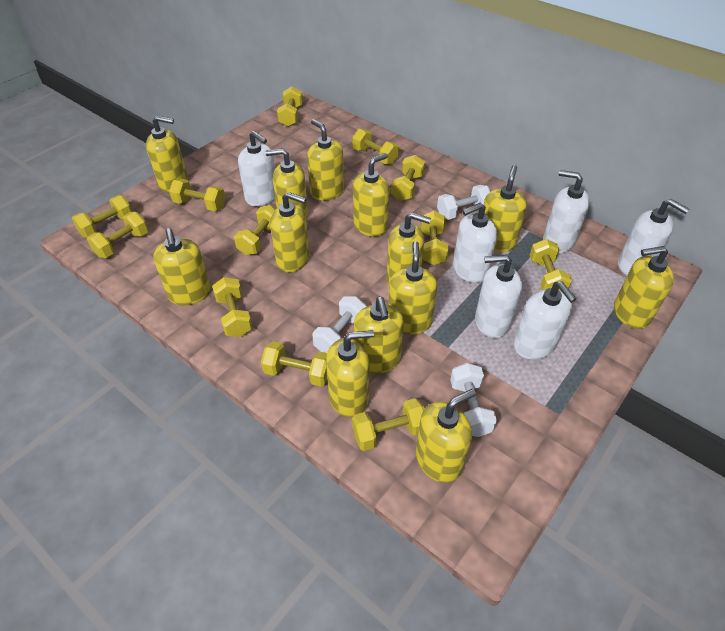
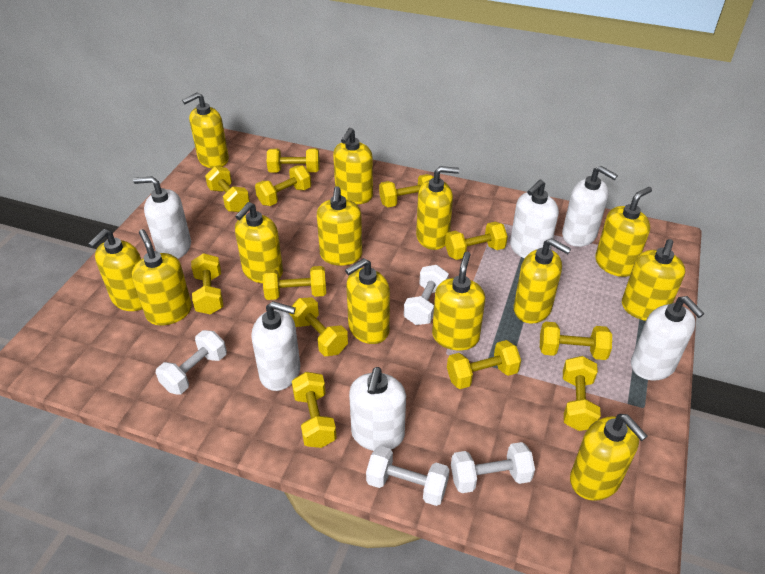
white dumbbell: [312,296,367,353] [437,185,490,220] [450,363,497,437] = 3 -> [156,330,227,395] [366,446,450,506] [404,265,449,325] [451,442,535,493] = 4

